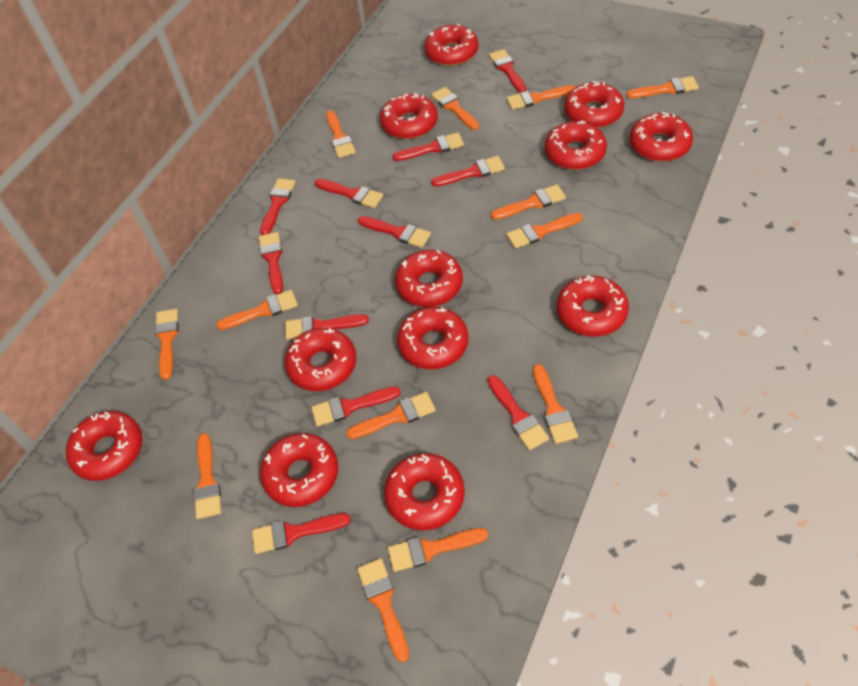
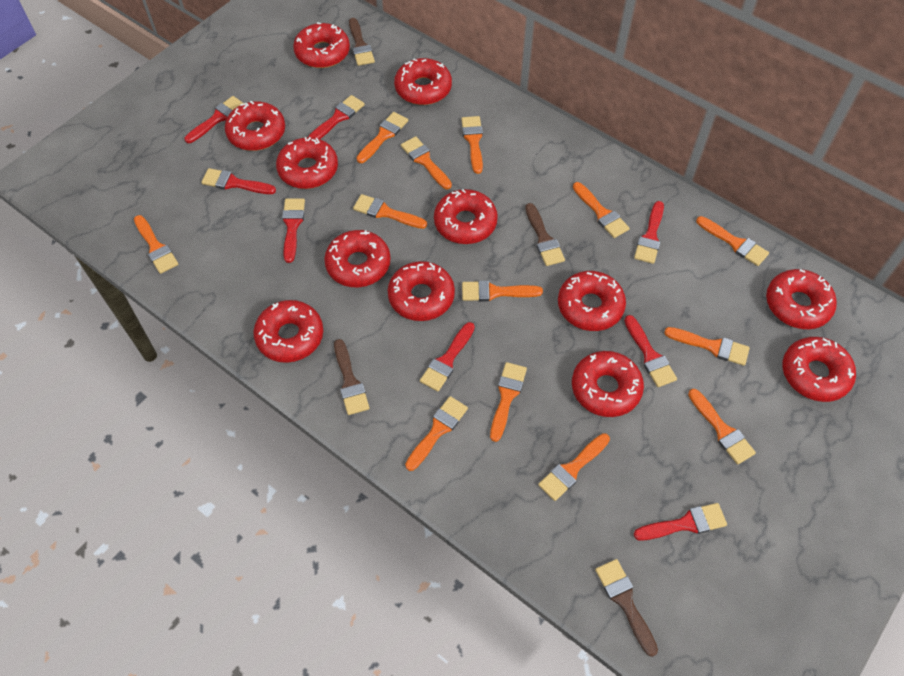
brown brush: none = 0 -> [334,339,370,415] [349,18,375,66] [525,203,565,266] [595,559,658,657] = 4
red brush: [252,513,350,554] [259,232,283,294] [260,178,296,235] [285,314,369,340] [311,387,401,427] [315,179,383,208] [358,216,431,248] [392,132,464,161] [431,156,505,187] [488,375,549,450] [489,49,526,93] = 11 -> [184,96,244,143] [201,168,276,194] [282,198,305,263] [308,95,365,139] [420,322,475,391] [624,315,677,387] [633,503,727,541] [634,201,664,264] = 8

